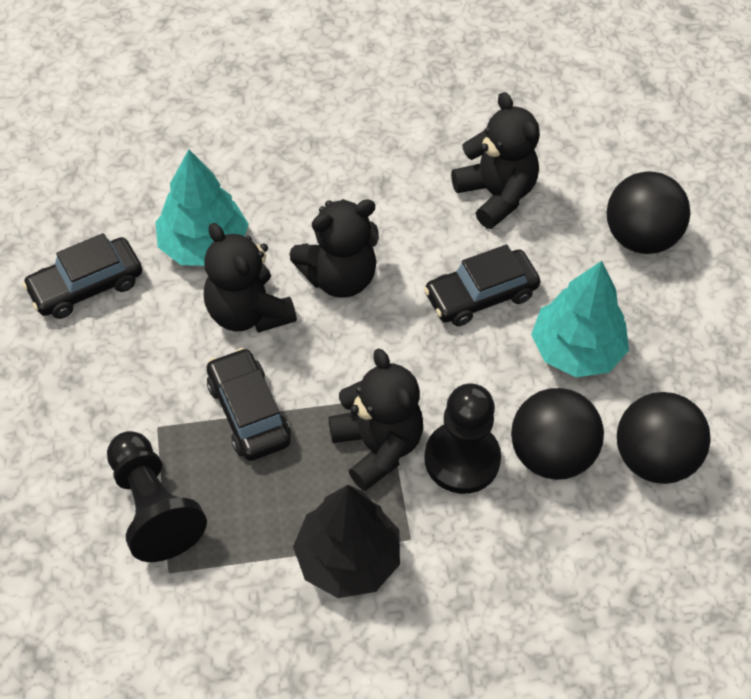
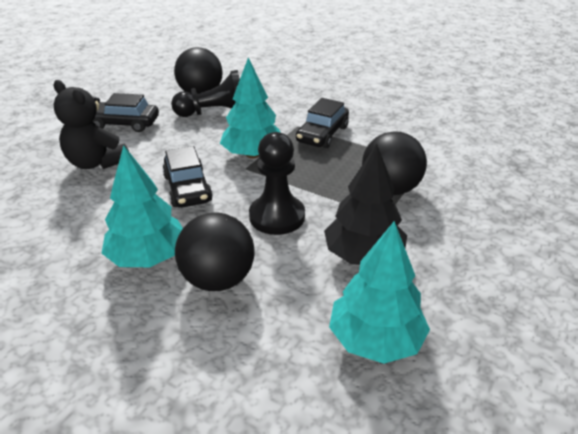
black teddy bear: [204,223,297,333] [289,199,379,298] [329,348,423,491] [451,92,540,229] = 4 -> [53,80,129,169] = 1
turquoise tree: [156,149,249,266] [531,261,629,377] = 2 -> [102,145,183,267] [220,57,281,159] [329,221,430,364] = 3

